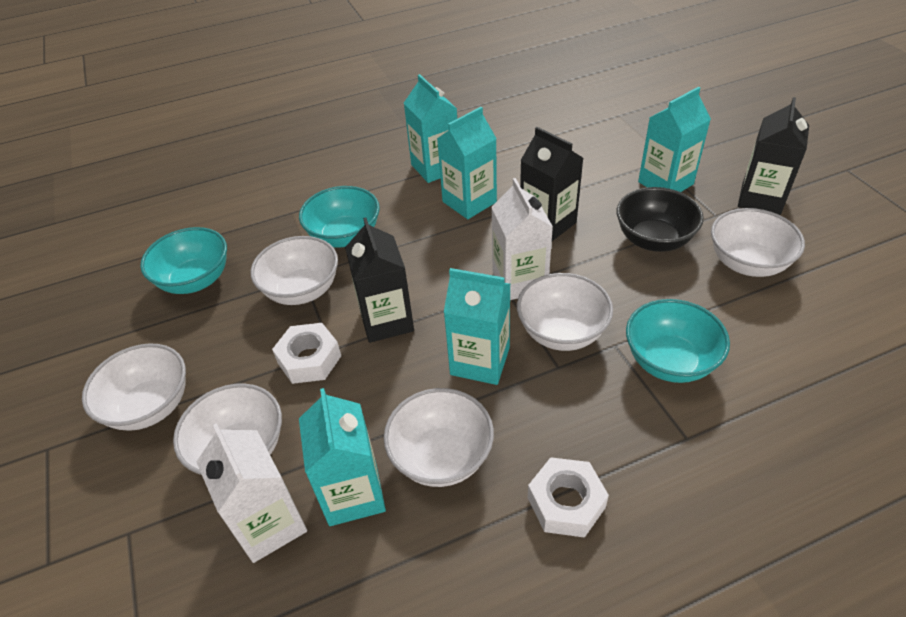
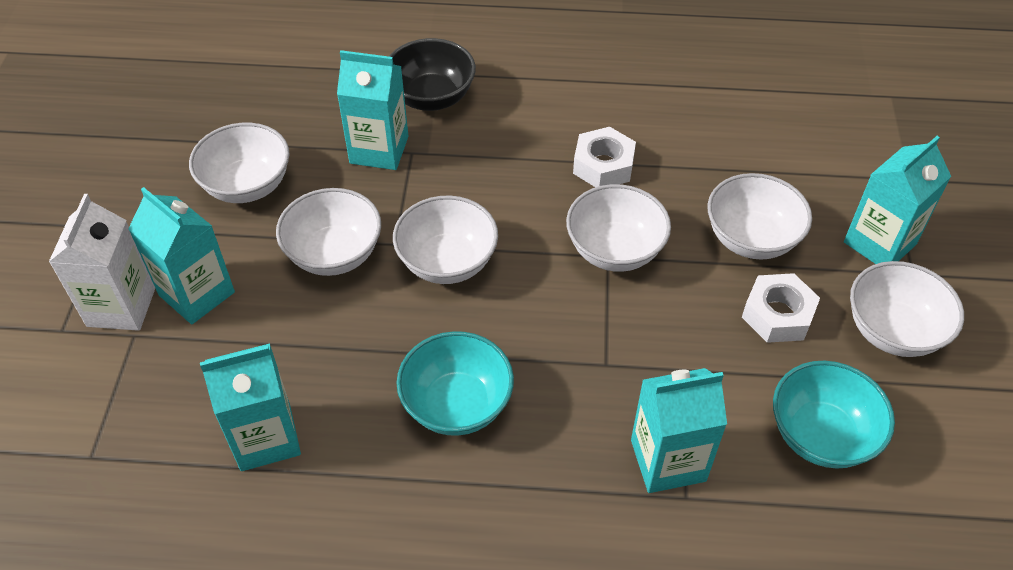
black carton: [345,218,414,343] [520,127,583,241] [738,97,809,215] = 3 -> none = 0
turquoise bowl: [140,227,227,294] [299,186,380,248] [626,299,730,383] = 3 -> [396,331,514,436] [773,361,895,469] = 2
white carton: [197,423,307,563] [491,178,553,300] = 2 -> [49,194,155,331] = 1

